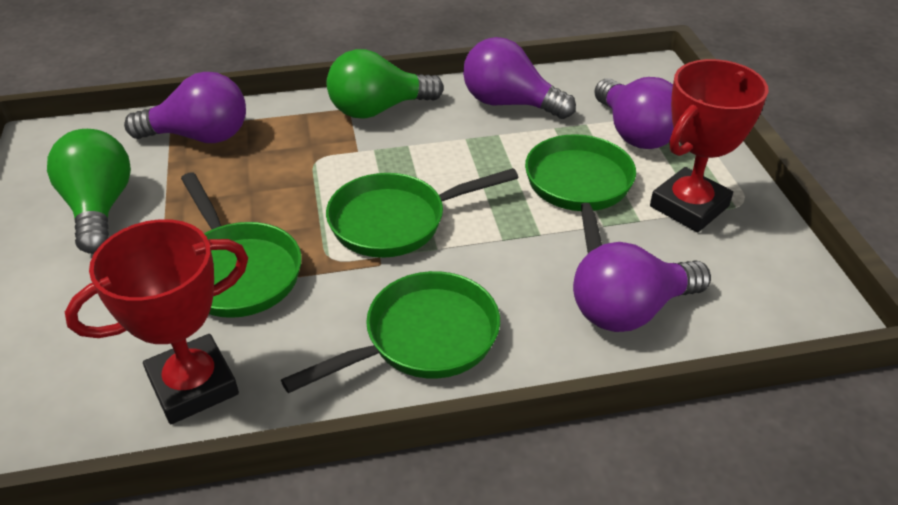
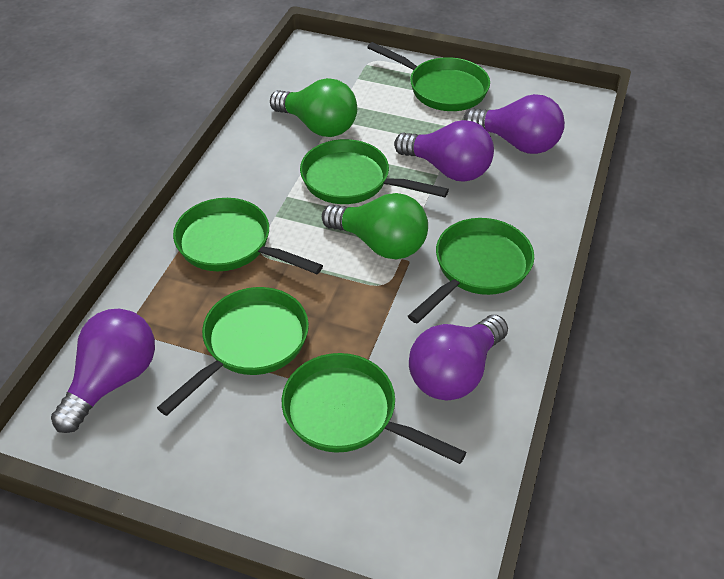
green pan: [181,173,302,318] [281,271,500,393] [326,168,519,258] [525,134,636,253] = 4 -> [157,287,309,416] [173,198,323,274] [282,353,466,464] [300,139,449,204] [367,42,490,111] [408,218,534,323] = 6
red trophy: [65,219,248,424] [650,59,769,232] = 2 -> none = 0

